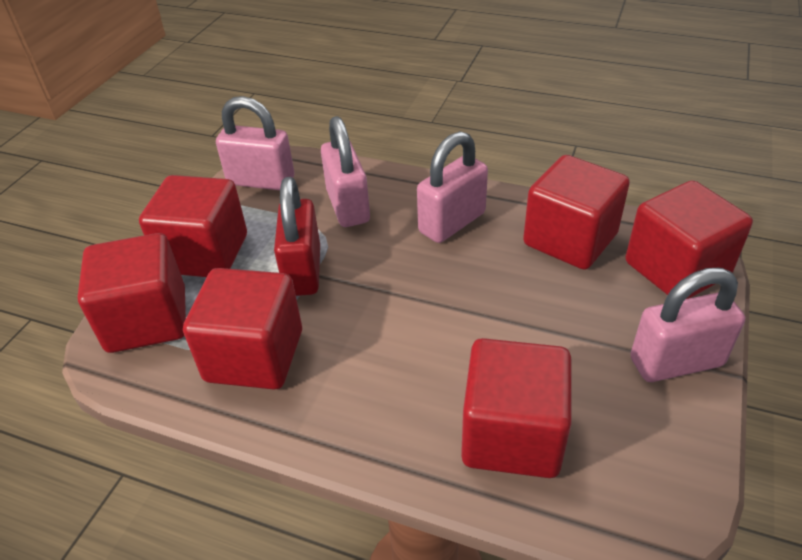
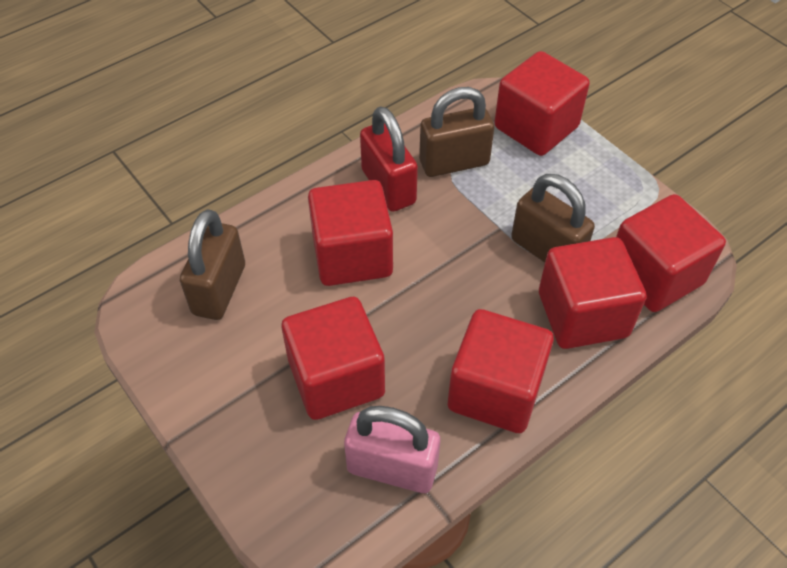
brown padlock: none = 0 -> [180,209,245,320] [419,87,494,177] [511,174,595,263] = 3
pink padlock: [216,96,294,190] [321,116,370,227] [417,131,488,243] [630,268,745,382] = 4 -> [344,406,440,493] = 1

